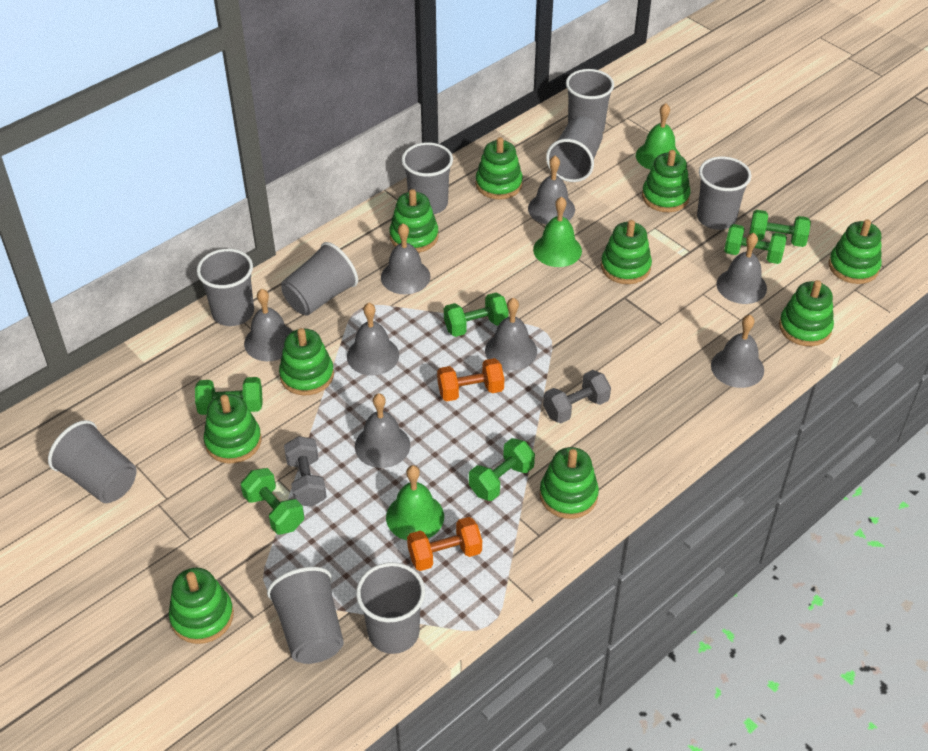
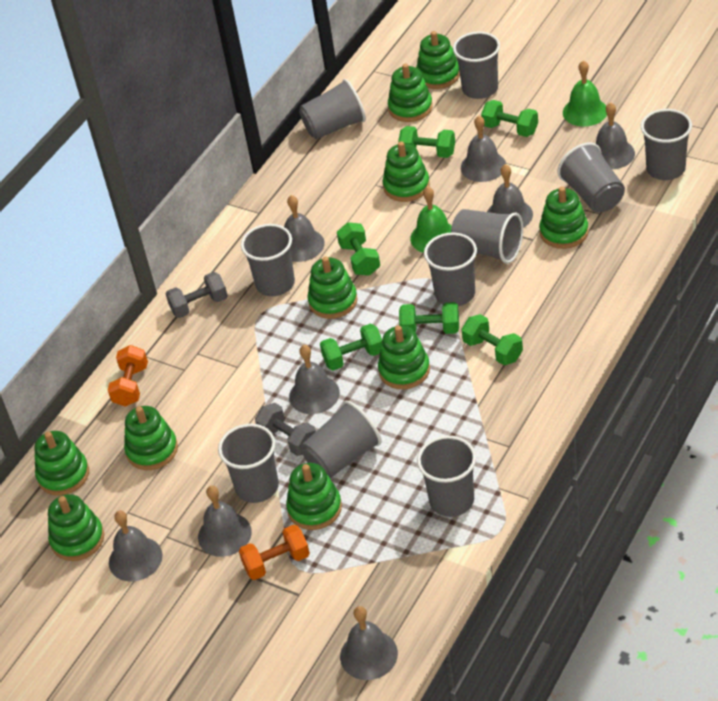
green bell: [386,465,444,540] [533,196,582,267] [636,103,680,169] = 3 -> [410,186,452,253] [563,60,607,127] = 2
grey cup: [48,420,137,503] [197,249,254,326] [267,567,344,664] [281,242,358,316] [356,562,425,654] [402,142,453,214] [546,117,603,182] [566,69,614,132] [697,156,751,230] = 9 -> [218,424,279,503] [241,224,295,296] [299,79,366,139] [301,401,382,478] [417,436,476,517] [424,233,477,306] [451,209,523,264] [453,32,500,99] [558,143,625,213] [641,109,692,180] = 10

